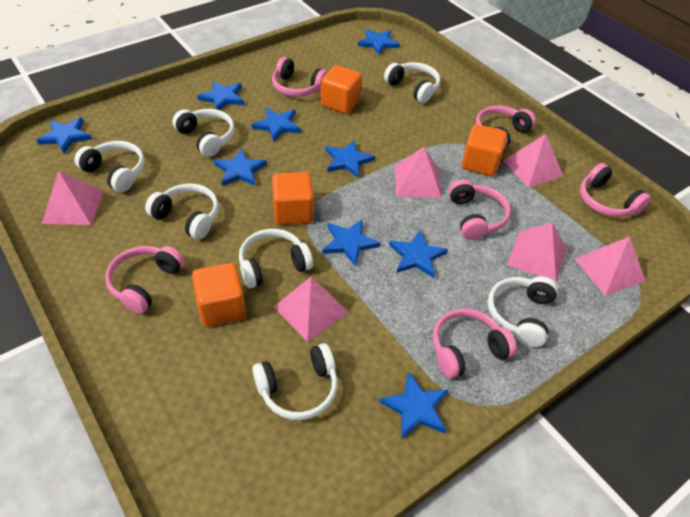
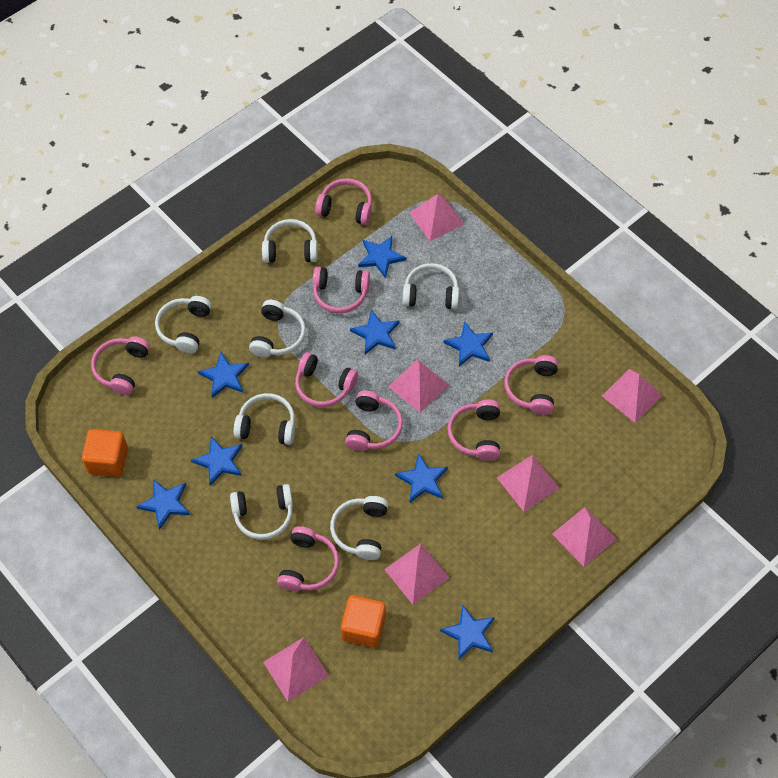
blue star: [36,118,92,154] [197,81,244,110] [214,148,267,186] [251,108,301,142] [323,219,381,266] [325,140,375,178] [358,29,400,55] [379,372,448,440] [389,230,448,278] = 9 -> [136,479,190,530] [191,436,243,486] [198,351,249,398] [350,309,399,354] [358,236,407,278] [395,454,448,502] [440,604,495,660] [443,322,493,366] = 8
orange cube: [192,263,246,327] [272,172,313,225] [321,65,362,114] [462,124,507,176] = 4 -> [82,429,128,477] [341,595,386,648] = 2
pink headphones: [105,246,185,314] [272,57,328,97] [433,309,517,379] [448,179,511,240] [476,106,536,148] [580,163,651,217] = 6 -> [91,336,150,395] [277,526,339,591] [295,352,358,407] [313,267,370,313] [315,178,372,225] [345,390,403,451] [447,400,500,461] [504,355,558,415] = 8
pink pyramid: [42,171,104,225] [274,276,349,342] [395,147,442,198] [503,134,563,188] [507,223,566,282] [575,237,645,296] = 6 -> [263,637,329,702] [384,544,449,604] [388,359,449,413] [409,194,464,241] [497,455,560,512] [552,507,617,567] [602,369,663,423] = 7

